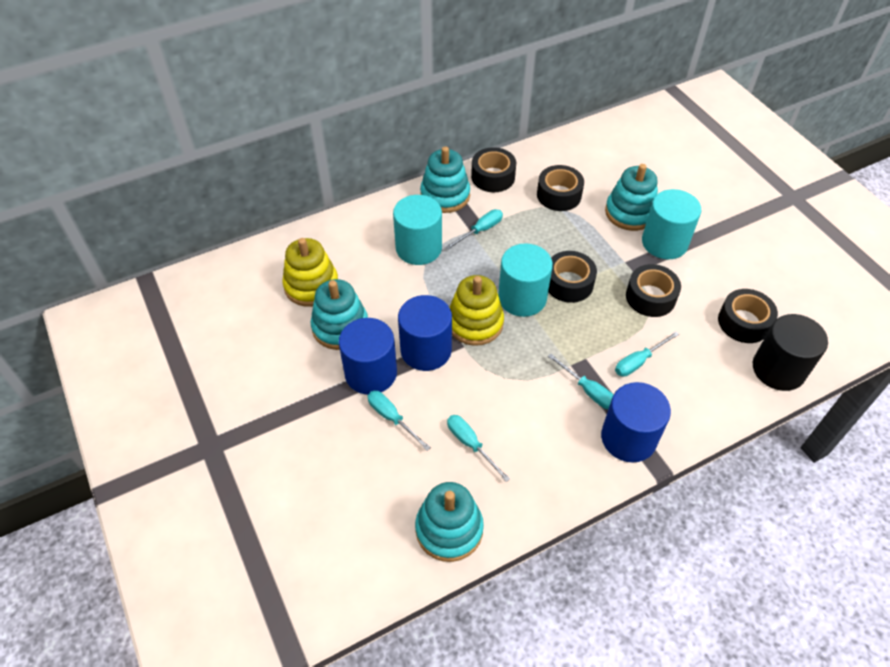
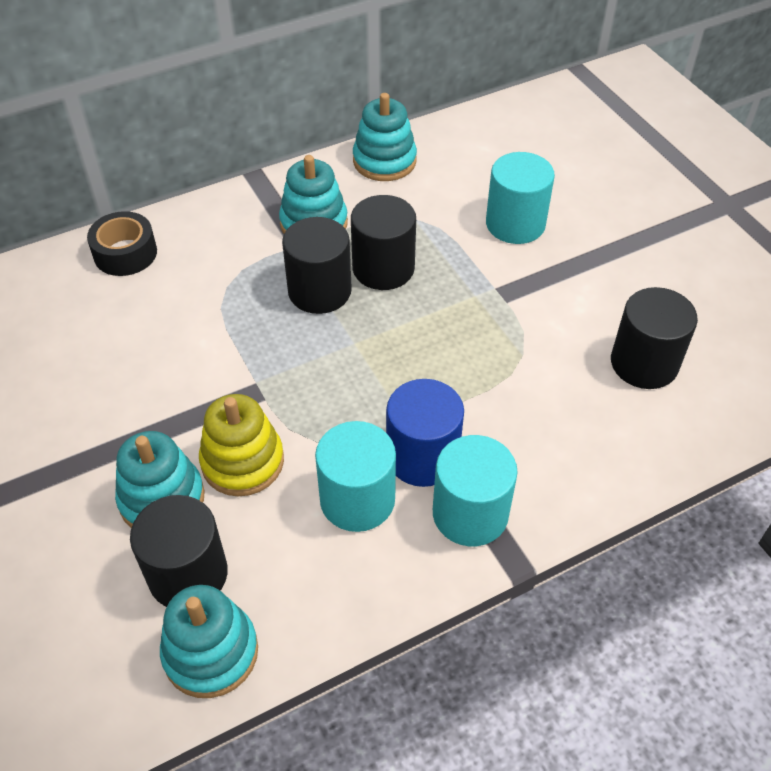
black cylinder: [753,314,828,391] = 1 -> [130,495,228,607] [282,217,352,314] [351,195,416,290] [611,287,698,389] = 4
black tape: [471,147,516,192] [537,165,584,211] [548,251,597,303] [626,264,681,317] [718,289,778,343] = 5 -> [87,211,157,276] = 1
blue cylinder: [339,318,397,395] [398,295,452,371] [601,382,671,463] = 3 -> [386,379,464,487] = 1
turquoise screwdriver: [367,391,431,451] [446,209,503,250] [447,415,510,482] [548,354,614,409] [615,332,679,377] = 5 -> none = 0
yellow stacking toy: [282,238,338,307] [449,275,504,346] = 2 -> [199,394,284,496] = 1

